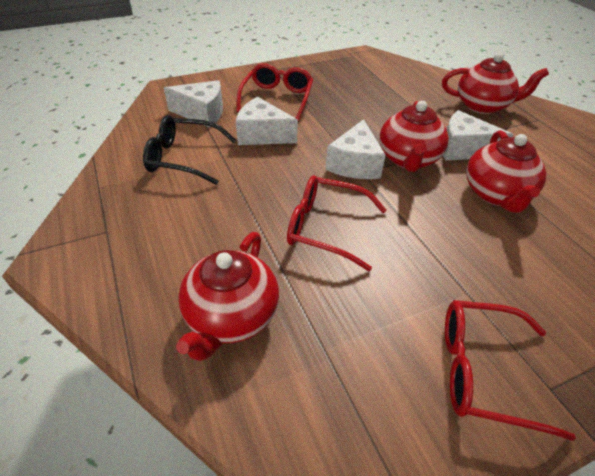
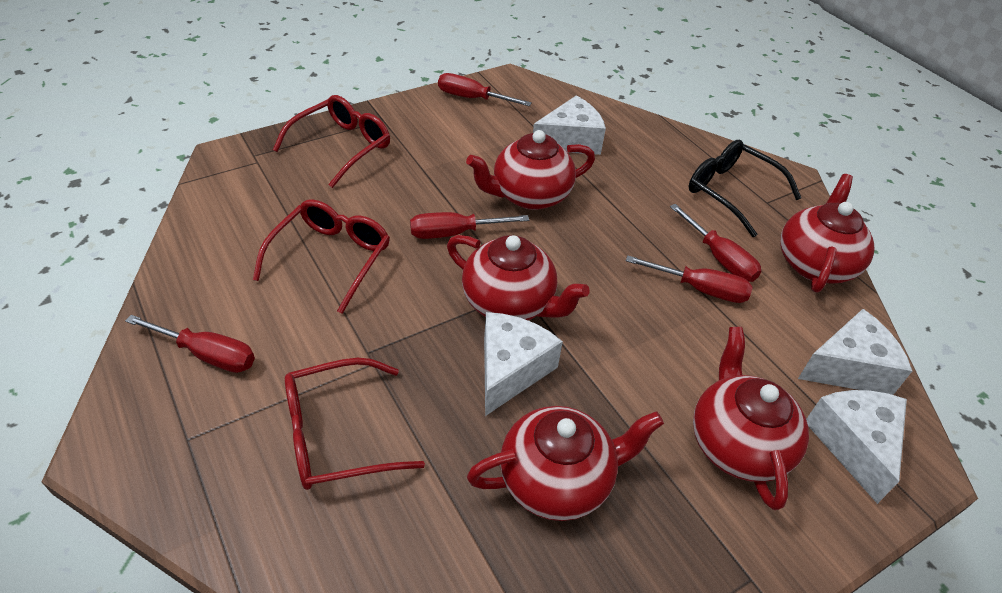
red screwdriver: none = 0 -> [125,315,255,373] [410,212,529,239] [438,73,532,106] [626,255,753,303] [670,204,761,282] = 5
red teapot: [176,232,279,361] [379,101,449,172] [442,53,549,114] [466,130,546,213] = 4 -> [447,235,590,320] [466,130,595,210] [467,406,664,521] [693,327,809,510] [780,174,875,292] = 5

